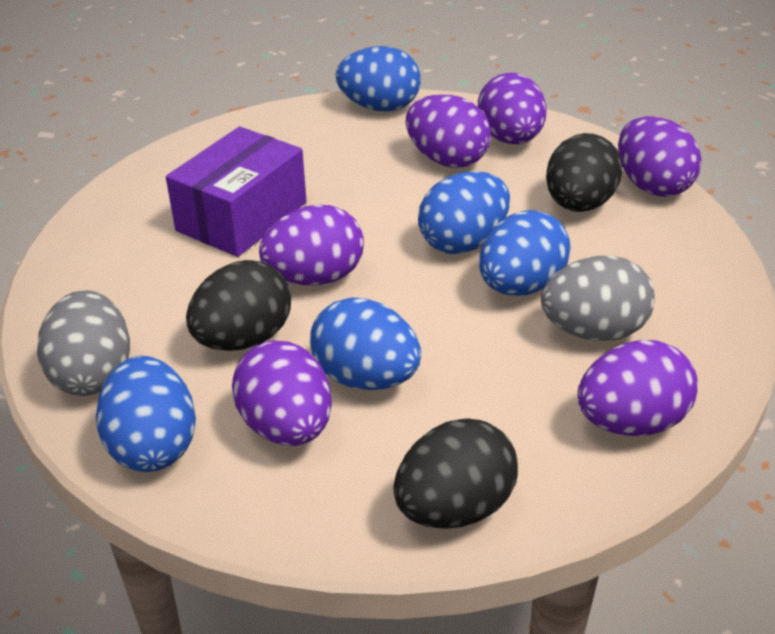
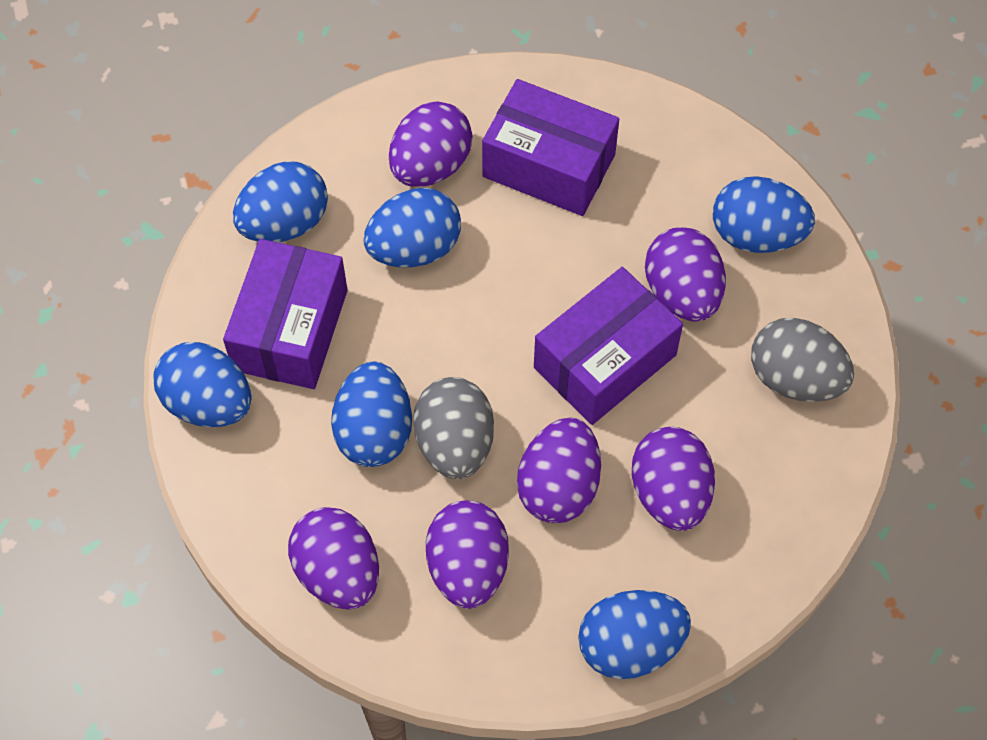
black egg: [186,260,291,351] [393,418,518,529] [546,133,622,212] = 3 -> none = 0
blue egg: [96,356,196,472] [310,298,421,390] [336,46,421,112] [418,171,510,254] [479,210,570,296] = 5 -> [153,342,252,427] [233,161,328,242] [331,361,412,467] [364,188,461,267] [578,590,691,679] [713,176,815,253] = 6
purple box: [166,126,307,257] = 1 -> [223,239,348,389] [482,79,619,216] [534,267,683,425] = 3

